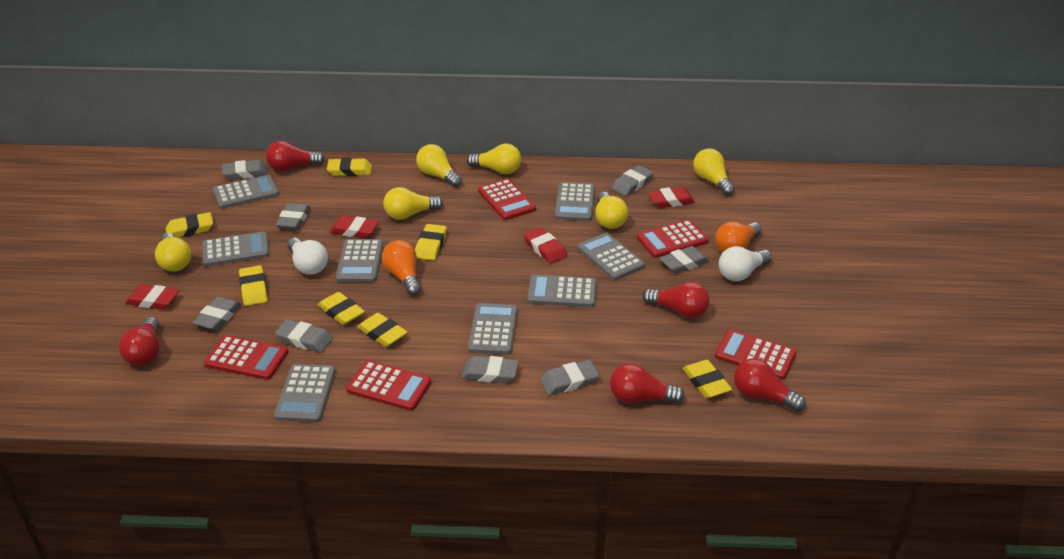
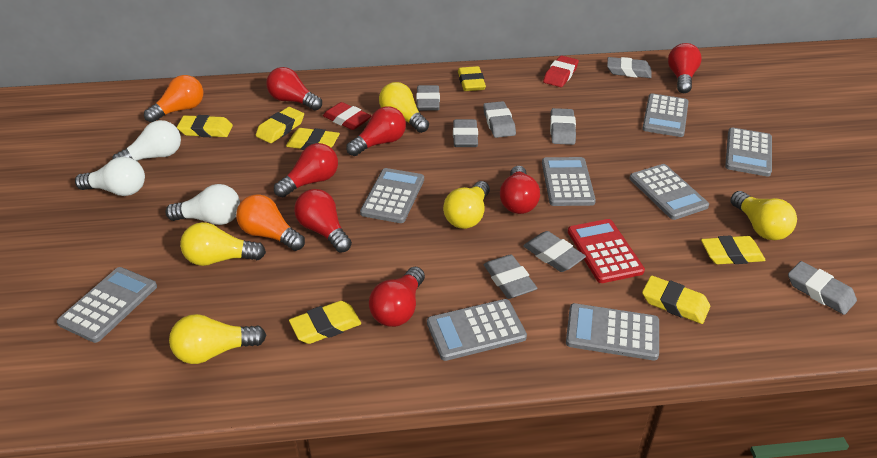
red calculator: [204,335,288,380] [346,360,431,411] [478,178,536,220] [637,220,709,258] [715,329,796,380] = 5 -> [568,219,645,283] = 1
red eraser: [125,284,179,310] [330,216,379,238] [523,227,567,264] [648,187,695,208] = 4 -> [323,102,372,130] [543,56,579,87] = 2
red light bulb: [119,317,160,366] [266,141,325,171] [610,363,685,403] [643,282,710,318] [734,358,806,412] = 5 -> [266,67,322,111] [274,143,338,197] [294,189,352,253] [346,106,406,156] [369,267,425,327] [500,166,540,214] [668,43,702,93] = 7
white light bulb: [287,238,328,275] [719,246,772,281] = 2 -> [75,157,145,196] [112,120,181,161] [165,184,240,225] = 3
yellow light bulb: [155,233,191,272] [383,187,443,219] [416,144,462,187] [467,144,521,174] [595,192,628,229] [693,148,735,196] = 6 -> [169,314,266,364] [180,222,266,266] [379,82,429,133] [443,181,490,229] [730,191,797,240] = 5

